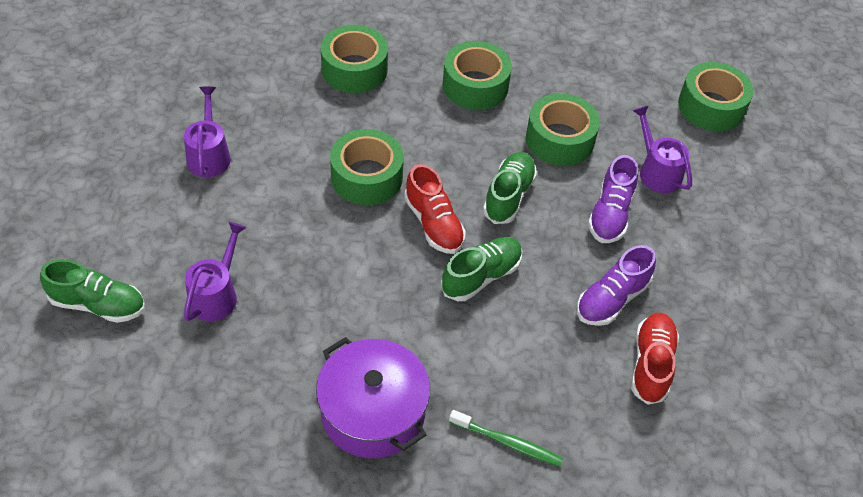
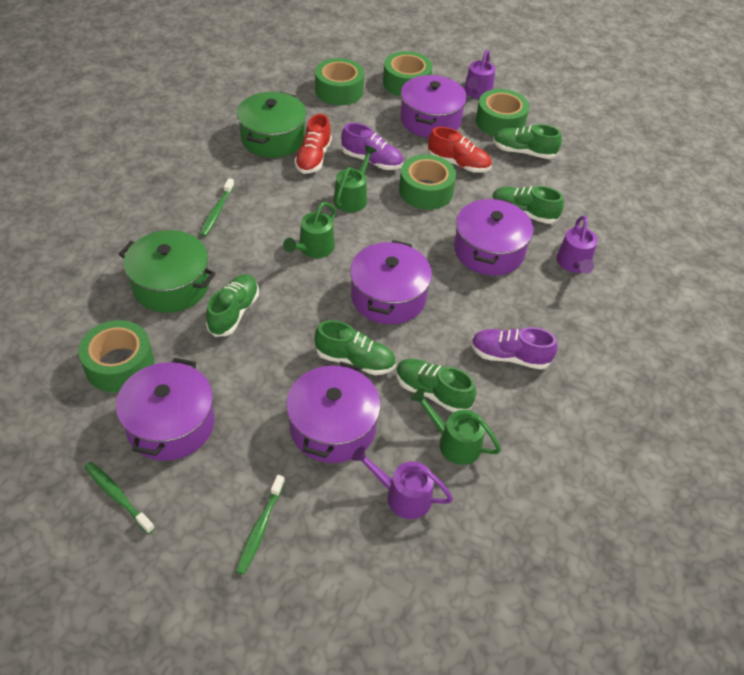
green pot: none = 0 -> [119,230,216,313] [237,92,306,158] = 2
green shoe: [40,259,145,323] [441,237,522,301] [483,152,537,224] = 3 -> [206,274,259,337] [314,320,396,375] [396,359,476,413] [492,186,564,224] [493,124,562,159] = 5
green toothbrush: [449,410,563,467] = 1 -> [84,462,155,534] [200,178,234,237] [236,475,285,575] = 3
green watering can: none = 0 -> [283,202,336,258] [333,145,377,213] [411,389,501,465] = 3
purple pot: [316,337,430,459] = 1 -> [116,358,214,461] [286,362,381,463] [350,240,432,324] [400,75,467,138] [454,198,534,276] = 5

